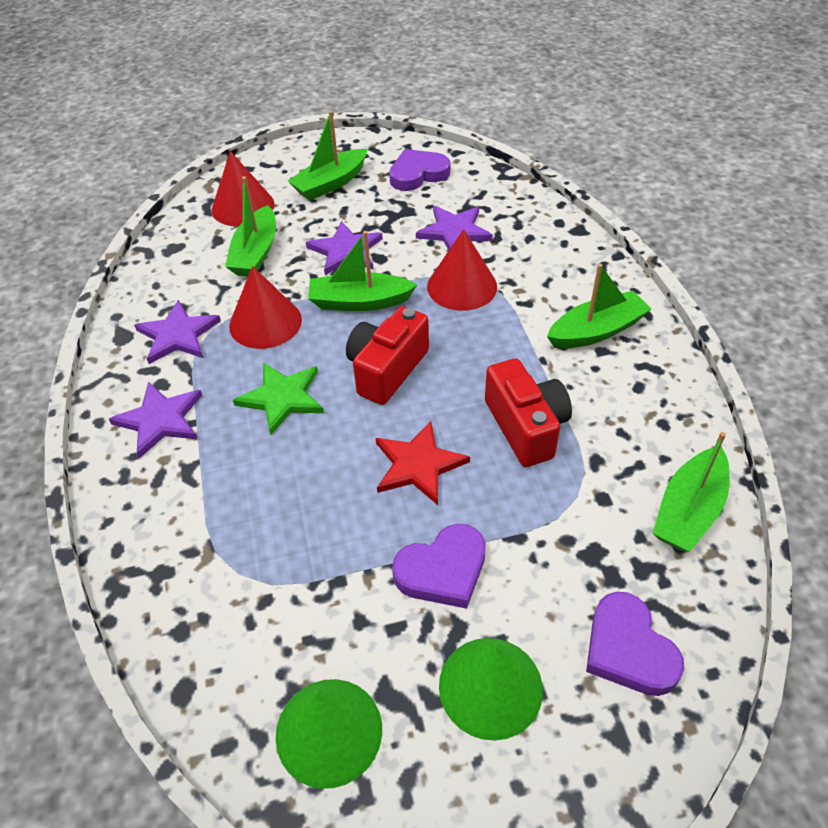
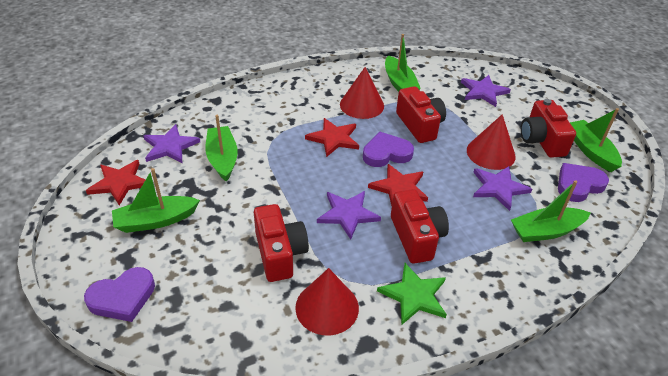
green cone: [276,679,382,789] [439,638,543,741] = 2 -> none = 0
red camera: [346,306,429,405] [485,358,572,467] = 2 -> [254,204,309,282] [391,189,449,264] [396,86,446,143] [521,99,576,158] = 4
red star: [376,421,470,505] = 1 -> [86,160,146,206] [305,118,359,157] [368,164,428,206] = 3

